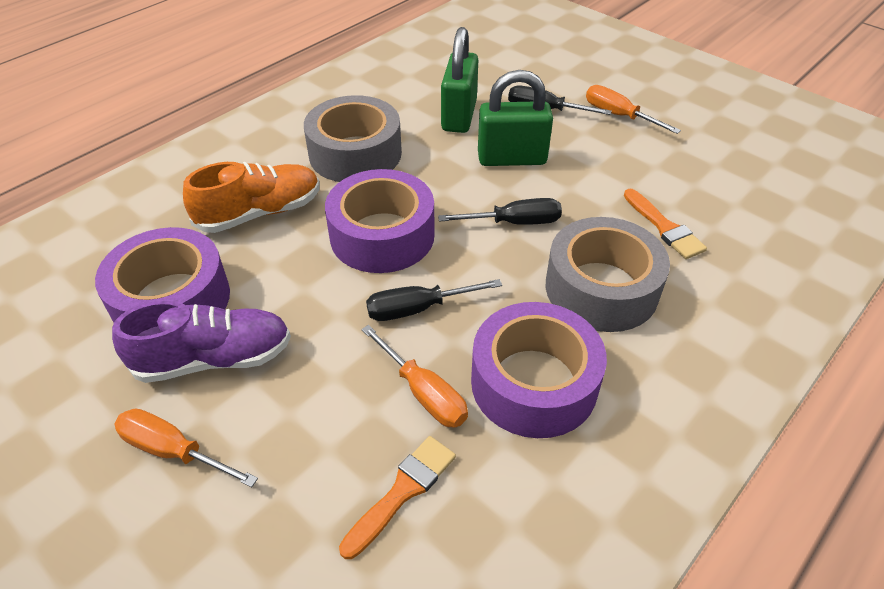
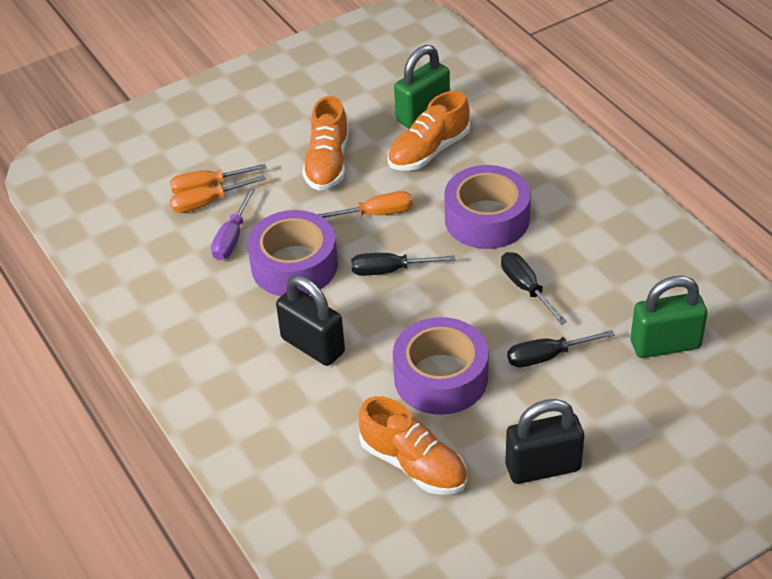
black padlock: none = 0 -> [276,275,345,366] [505,399,584,484] = 2
grey tape: [304,95,402,182] [546,217,670,332] = 2 -> none = 0
orange brush: [339,436,456,559] [624,189,707,259] = 2 -> none = 0
orange shoe: [183,162,320,233] = 1 -> [302,96,349,191] [359,396,467,495] [388,91,471,171] = 3
purple screwdriver: none = 0 -> [211,188,255,260] = 1
purple shoe: [112,301,291,383] = 1 -> none = 0

